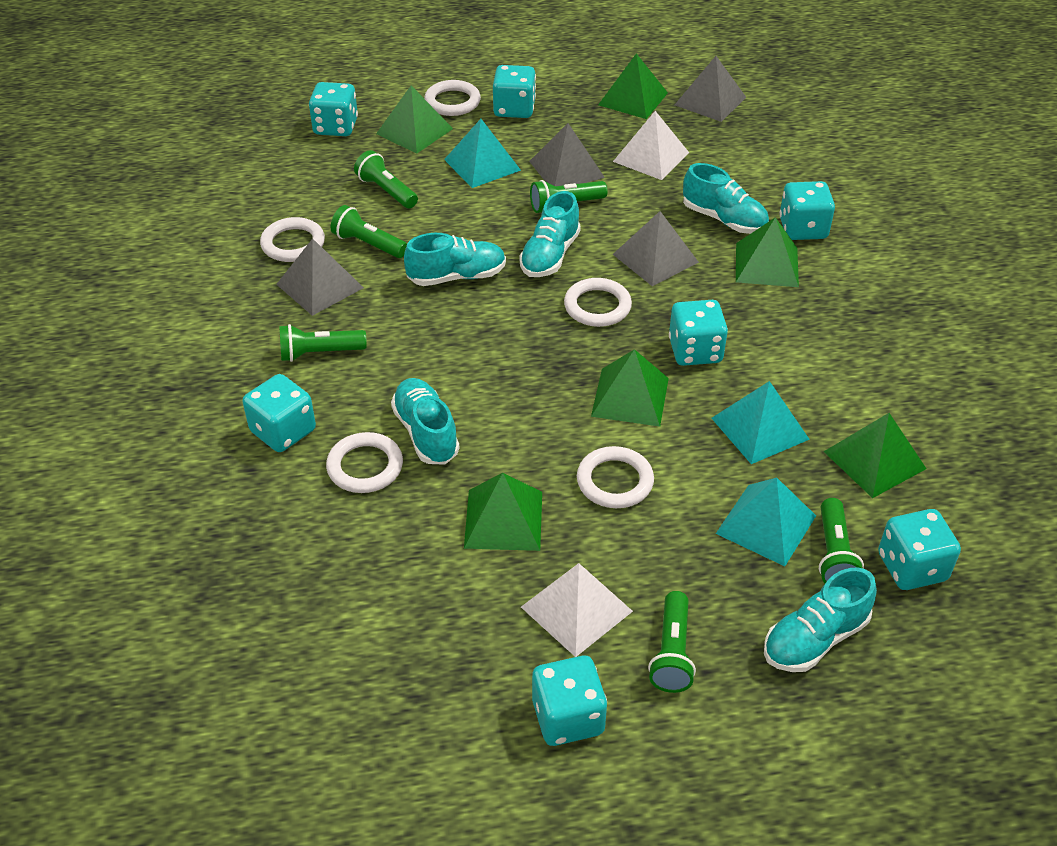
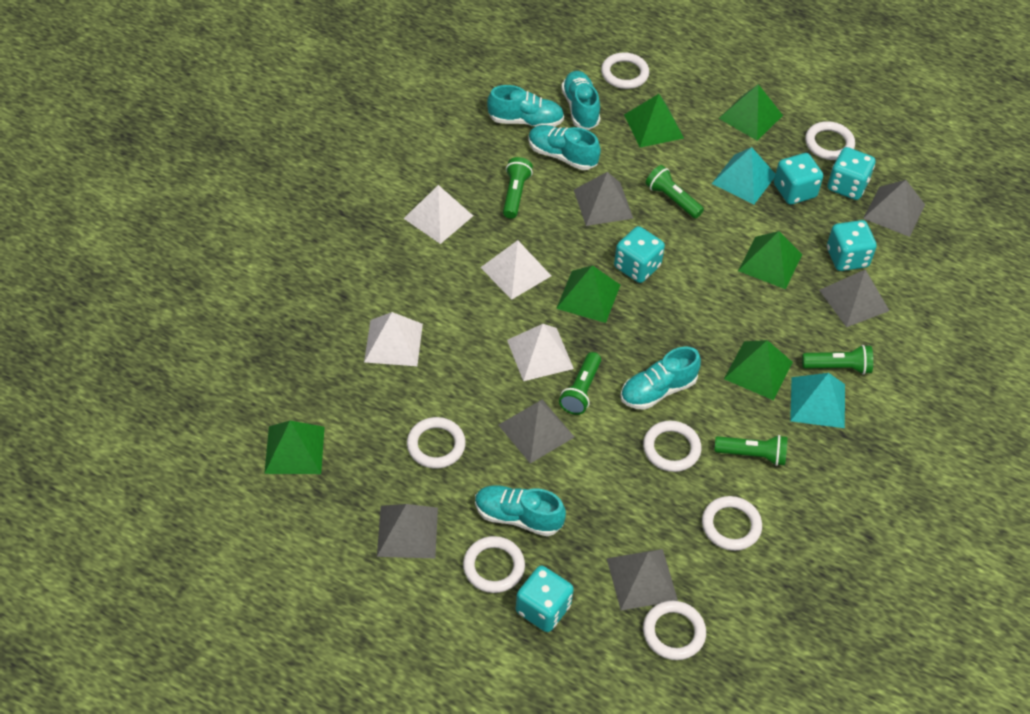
green flashlight: [279,324,367,362] [331,205,407,258] [354,150,418,209] [530,180,608,213] [648,591,696,693] [819,498,864,583] = 6 -> [503,157,533,219] [559,352,601,415] [646,165,704,219] [714,435,787,466] [802,345,873,375] = 5
grey pyramid: [276,238,364,316] [529,123,605,186] [613,211,699,286] [675,56,746,122] = 4 -> [377,504,438,558] [499,400,574,463] [574,172,634,226] [607,549,678,610] [819,269,890,327] [863,180,925,237] = 6
turquoise dice: [243,374,316,452] [309,82,358,136] [493,65,536,118] [532,656,607,746] [669,300,728,366] [779,181,835,240] [878,509,961,590] = 7 -> [516,566,574,632] [614,226,665,283] [774,153,823,205] [827,220,877,271] [828,147,875,200] = 5
turquoise pyramid: [444,119,521,188] [711,381,810,464] [716,477,816,566] = 3 -> [712,147,775,204] [790,373,845,428] = 2
white pyramid: [521,563,633,657] [613,111,689,180] = 2 -> [364,312,423,366] [403,185,473,244] [480,240,551,300] [507,324,574,381] = 4
white ring: [260,217,325,262] [326,432,403,493] [424,80,481,116] [564,278,632,327] [577,446,654,508] = 5 -> [407,417,466,468] [463,536,525,593] [601,52,649,89] [643,421,701,472] [643,601,706,660] [702,496,762,551] [805,121,855,160] = 7

